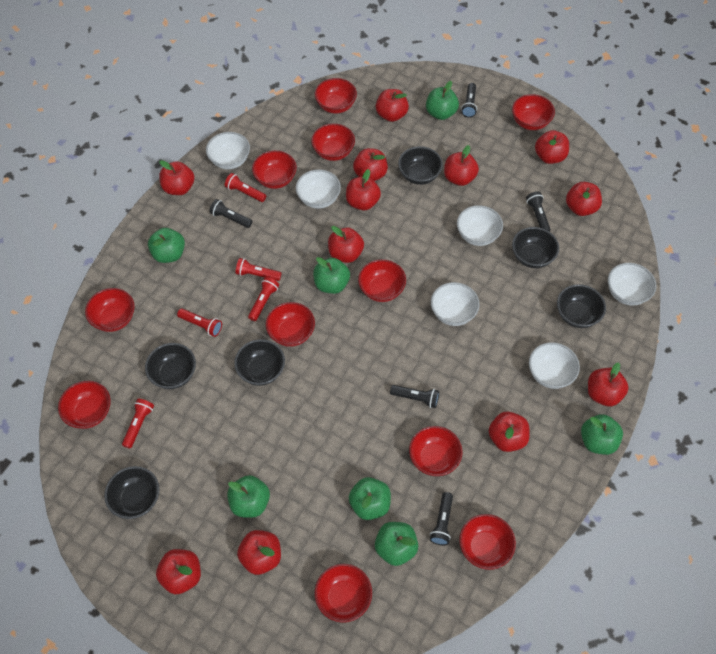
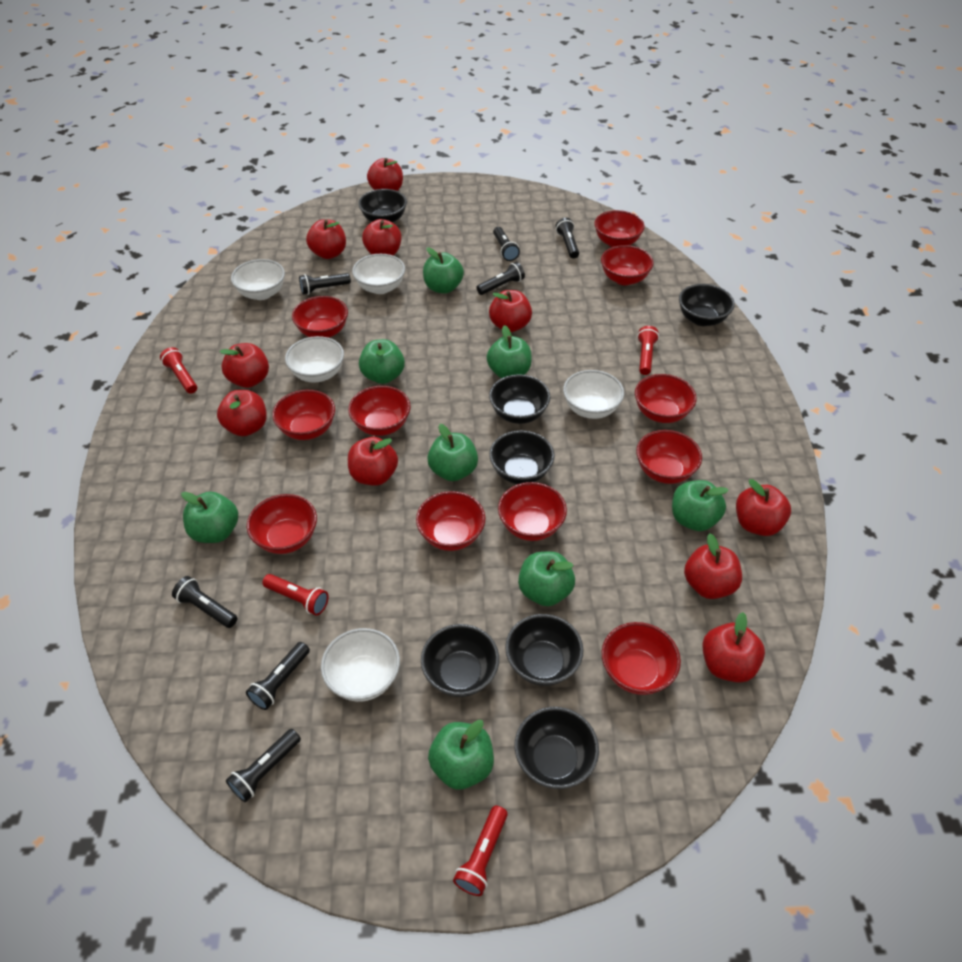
black bowl: [104,466,159,519] [145,343,196,389] [234,339,285,386] [398,146,443,185] [512,227,559,268] [557,284,606,328] = 6 -> [358,189,407,223] [421,624,499,697] [489,374,551,424] [489,430,555,484] [505,614,584,686] [515,707,599,789] [679,284,735,326] = 7
black flashlight: [209,199,252,228] [390,385,439,408] [430,492,453,545] [461,83,477,118] [526,192,551,232] = 5 -> [172,576,237,628] [226,729,301,802] [246,642,310,710] [299,273,351,295] [477,262,525,295] [493,227,520,261] [556,218,579,259] = 7
green apple: [148,228,185,263] [227,475,270,518] [313,257,350,294] [349,477,391,520] [375,522,418,566] [426,81,459,120] [581,414,623,455] = 7 -> [181,492,238,543] [359,339,405,384] [423,248,464,294] [427,424,478,481] [428,720,494,790] [487,325,532,378] [518,551,575,606] [672,480,729,531] = 8
red apple: [156,549,201,594] [159,160,195,195] [237,530,281,575] [328,226,364,263] [346,169,381,210] [353,148,388,181] [376,89,409,122] [444,145,479,186] [489,412,530,452] [535,130,569,164] [566,182,602,216] [588,362,629,406] = 12 -> [217,390,267,436] [219,343,269,388] [306,219,346,259] [348,437,398,486] [362,219,402,255] [367,158,403,191] [489,290,532,332] [684,533,742,599] [702,612,765,683] [736,479,791,536] = 10
red flashlight: [122,399,154,449] [177,309,222,337] [225,173,266,202] [236,258,282,281] [248,277,279,321] = 5 -> [160,347,197,394] [262,574,329,616] [453,806,508,896] [637,326,659,375] = 4
white bowl: [206,132,250,169] [296,169,341,209] [431,282,480,326] [457,205,503,246] [529,342,580,389] [608,263,656,306] = 6 -> [231,259,285,300] [285,336,344,382] [321,628,400,702] [352,254,405,294] [563,370,624,419] = 5

